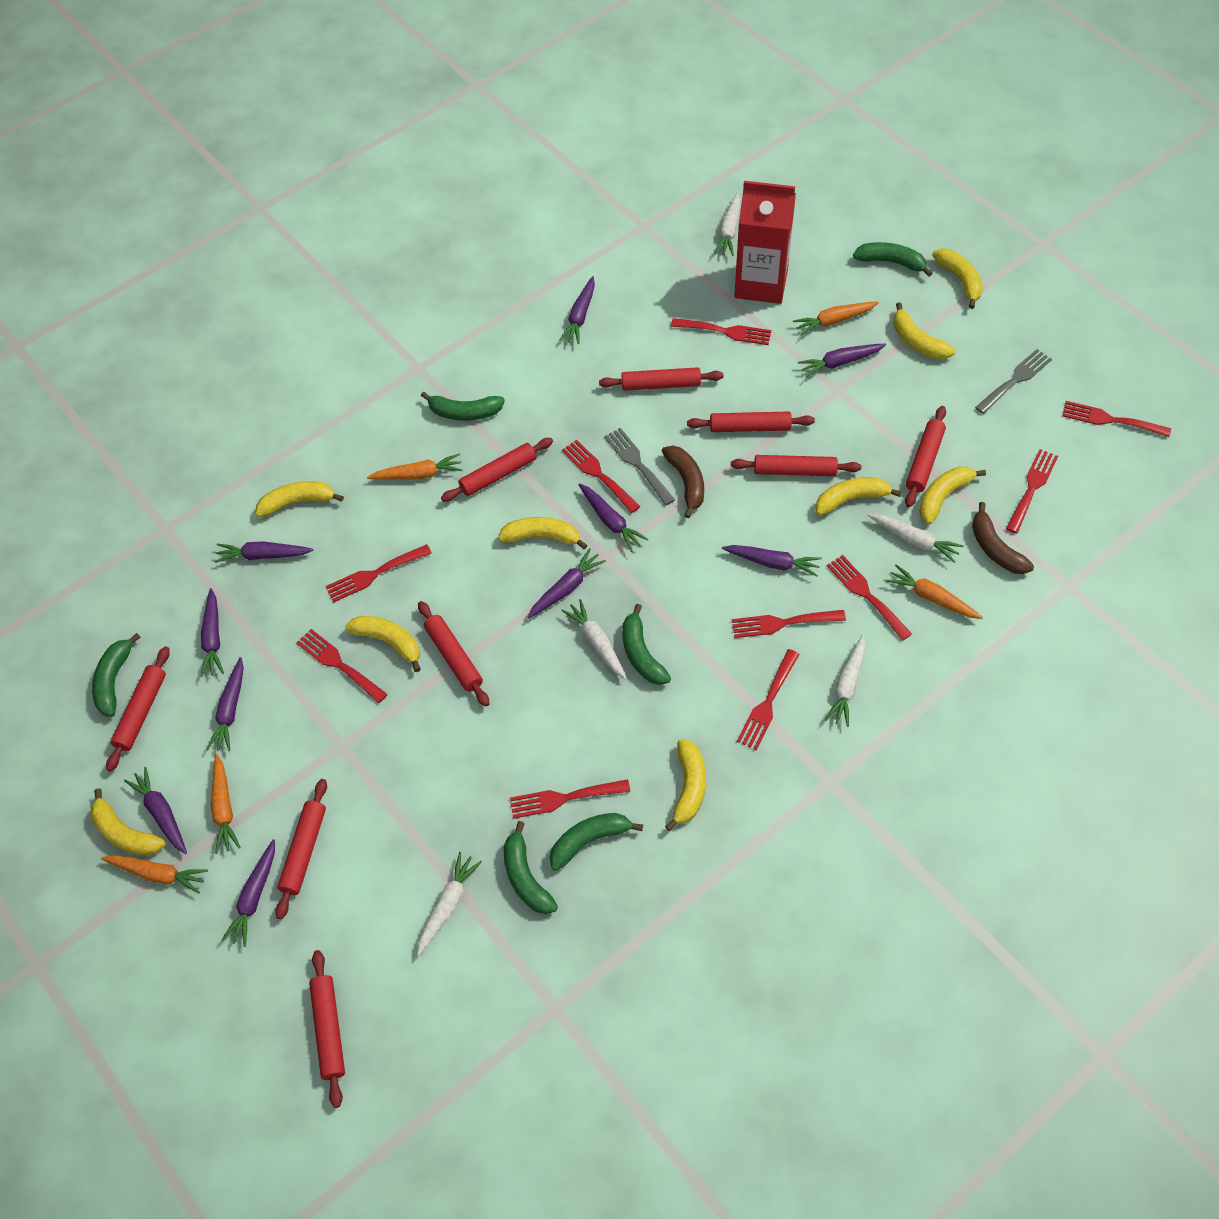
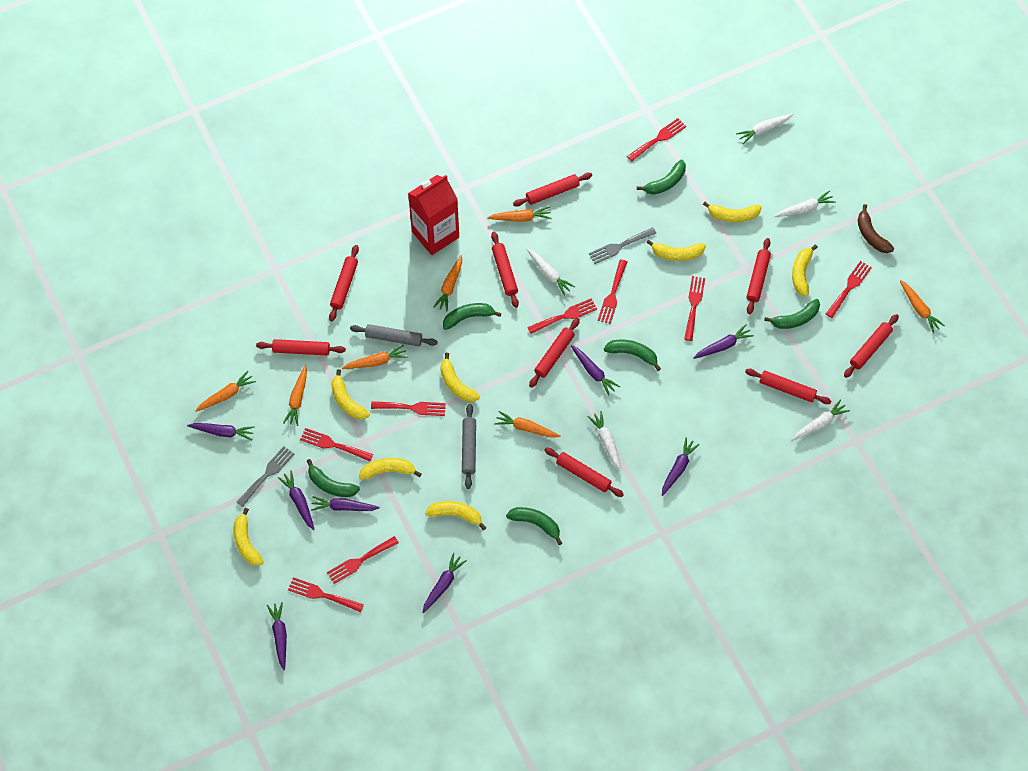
brown banana: [662,446,704,518] [972,502,1034,574] = 2 -> [857,204,894,253] = 1
grey rolling pin: none = 0 -> [350,324,438,346] [462,404,476,489] = 2
orange carrot: [101,855,208,894] [211,754,241,854] [367,453,463,480] [793,302,879,336] [886,564,983,619] = 5 -> [195,371,256,412] [283,365,307,426] [342,345,408,369] [433,255,462,311] [487,206,552,222] [494,411,561,438] [900,280,945,333] = 7
purple carrot: [124,767,187,854] [200,588,224,677] [206,657,244,751] [214,541,313,563] [221,839,275,947] [527,548,606,619] [559,276,595,344] [578,483,649,552] [722,545,822,577] [798,344,886,378] = 10 -> [187,423,255,441] [267,602,287,670] [277,470,315,530] [311,496,380,511] [422,553,467,613] [571,345,620,396] [662,437,700,496] [693,324,754,359] = 8
red fork: [296,629,388,703] [325,544,432,602] [510,779,630,819] [562,440,640,513] [671,318,771,345] [732,610,846,638] [737,649,800,750] [827,555,912,641] [1006,449,1058,534] [1062,401,1171,437] = 10 -> [288,577,364,612] [300,428,373,461] [327,536,399,584] [371,401,446,416] [527,298,597,334] [598,259,627,324] [627,118,686,162] [684,276,705,341] [826,261,872,318] = 9
yellow banana: [90,788,165,856] [255,481,344,517] [345,616,421,672] [498,517,588,550] [665,739,706,831] [815,477,902,515] [893,302,955,359] [919,467,986,524] [932,248,983,309] = 9 -> [234,508,264,566] [331,369,370,419] [359,458,422,480] [425,501,486,530] [440,353,480,402] [646,240,706,261] [703,202,762,222] [792,245,818,296] = 8

